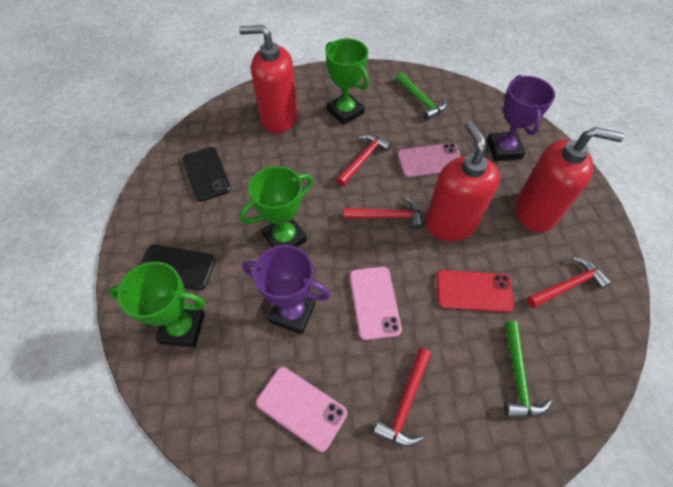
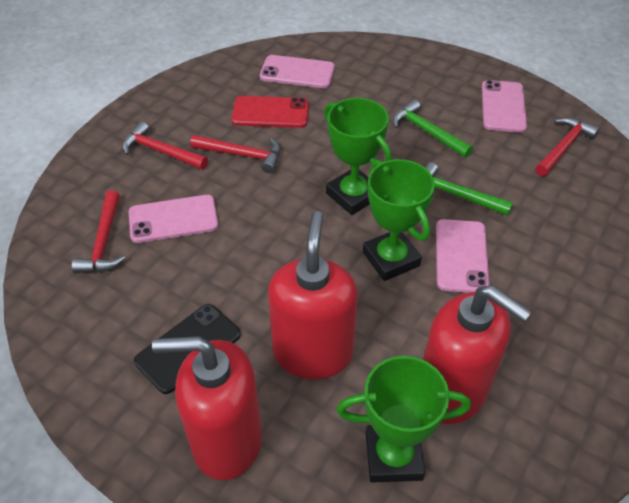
black phone: [140,245,216,290] [183,147,231,202] = 2 -> [134,304,241,394] = 1
pink phone: [256,367,347,452] [350,267,402,340] [398,143,461,177] = 3 -> [129,195,218,243] [260,55,335,88] [436,219,490,293] [482,80,527,133] = 4
purple trophy: [242,245,330,334] [487,75,555,161] = 2 -> none = 0

